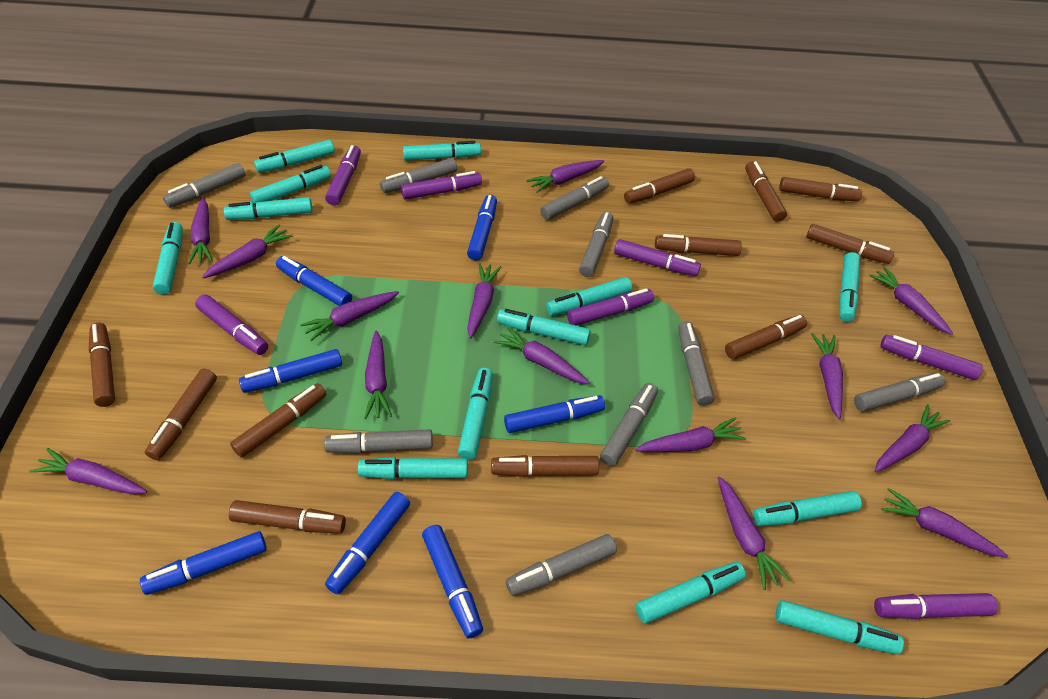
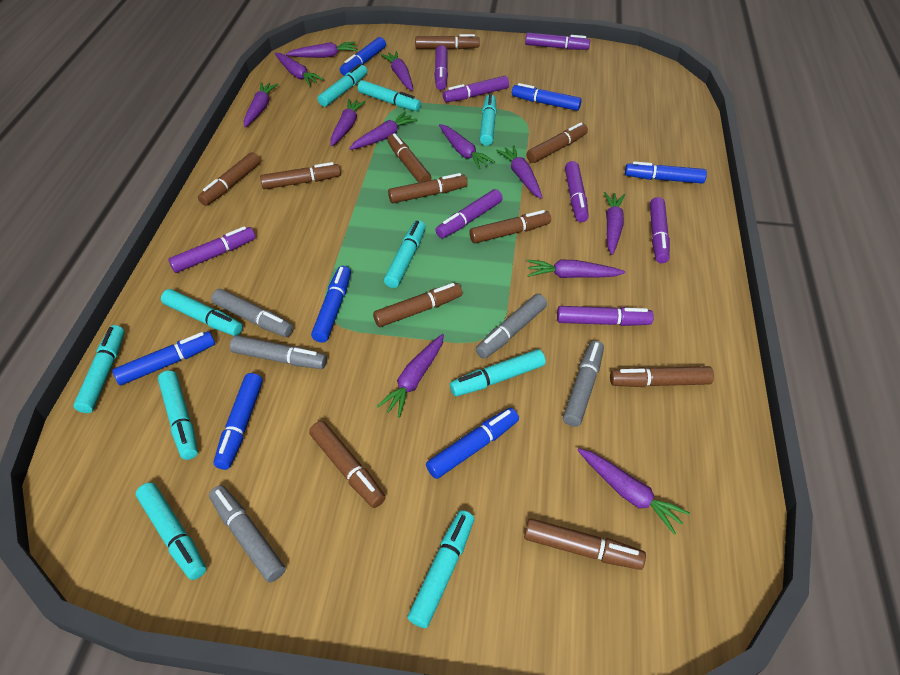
grey marker: [163,163,245,208] [324,429,433,453] [380,158,457,193] [506,534,617,596] [540,176,609,220] [579,212,613,277] [600,383,658,466] [678,321,715,406] [854,373,945,412] = 9 -> [209,485,285,582] [211,289,293,337] [230,335,327,369] [476,294,547,359] [563,341,604,427] = 5
purple carrot: [29,448,147,494] [188,198,213,265] [202,225,292,278] [300,291,399,341] [364,330,392,419] [467,263,501,339] [494,326,590,384] [526,160,604,193] [635,417,746,452] [718,476,790,590] [811,333,843,419] [869,267,953,335] [874,404,950,472] [881,488,1008,557] = 14 -> [244,82,278,127] [275,53,324,86] [286,42,358,58] [331,99,366,146] [349,112,417,150] [376,334,444,418] [381,51,413,91] [439,124,495,170] [496,145,543,199] [527,259,625,278] [578,448,690,534] [604,192,625,255] = 12
purple marker: [195,294,268,355] [325,145,361,205] [401,171,482,200] [567,288,654,326] [614,239,701,276] [874,593,998,619] [880,335,983,380] = 7 -> [168,226,256,273] [434,45,448,90] [436,189,503,238] [443,76,509,102] [525,33,590,50] [557,306,654,326] [565,161,589,222] [650,197,670,263] = 8
turquoise marker: [153,222,183,294] [224,197,312,220] [250,165,331,203] [254,140,335,173] [358,457,468,479] [403,141,481,161] [458,368,493,460] [497,309,590,345] [546,277,632,316] [635,562,746,624] [753,491,862,526] [776,600,904,654] [839,252,860,322] = 13 -> [73,325,125,413] [136,482,206,580] [158,370,198,460] [161,289,243,336] [318,64,367,107] [358,80,421,111] [384,220,426,288] [408,510,474,628] [450,349,546,396] [480,94,497,146] = 10

